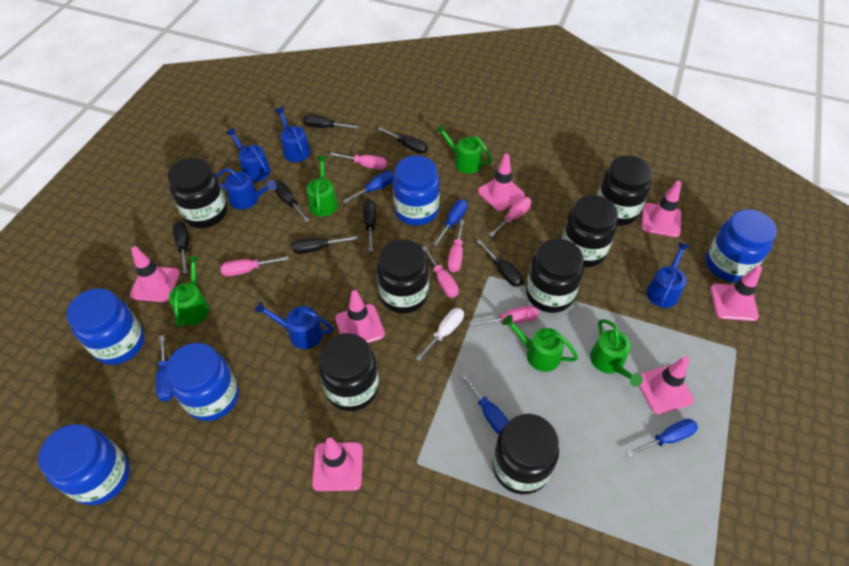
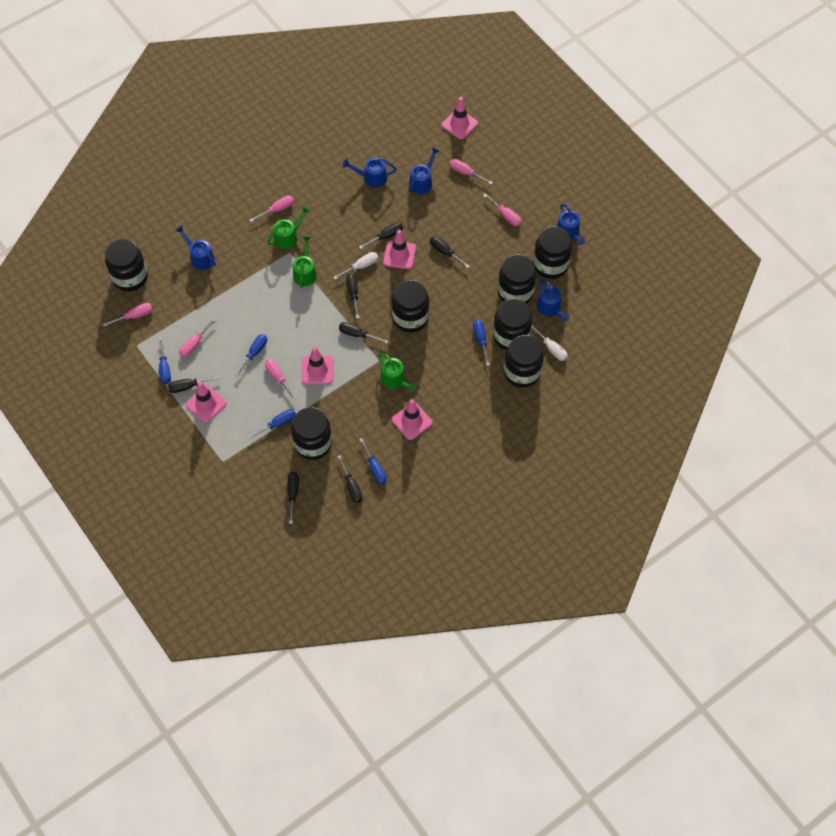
blue jar: [38,424,130,505] [67,288,144,365] [166,343,239,421] [393,155,440,226] [706,209,777,282] = 5 -> none = 0
green watering can: [169,256,209,327] [307,156,338,217] [436,124,492,174] [502,315,578,372] [590,319,643,387] = 5 -> [267,206,311,249] [293,236,317,288] [378,353,416,392] = 3
pink traffic cone: [130,246,180,302] [312,438,363,491] [335,290,385,343] [478,154,525,211] [639,356,694,415] [642,181,681,237] [710,265,762,321] = 7 -> [186,382,227,423] [302,347,333,384] [383,230,416,269] [392,399,433,440] [441,97,478,139] = 5
white screwdriver: [416,308,464,361] = 1 -> [333,252,378,279] [532,325,567,361] = 2

